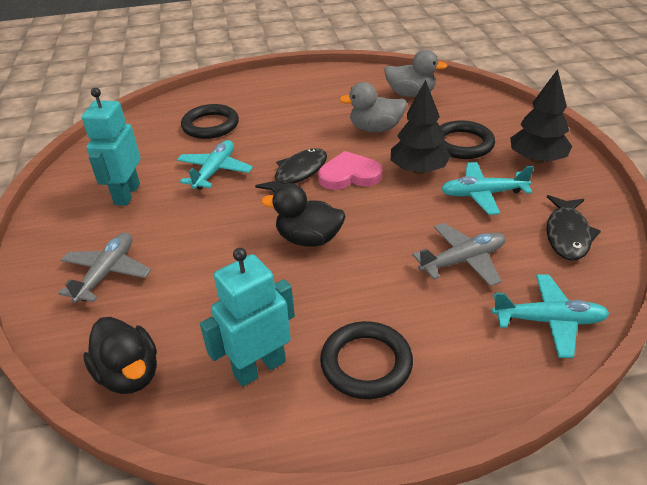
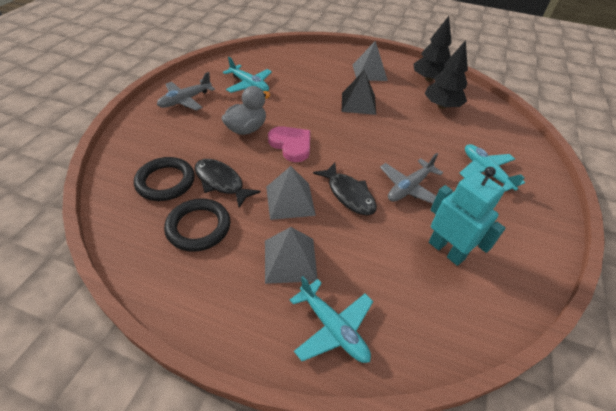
black duck: [83,317,157,394] [261,183,346,247] = 2 -> none = 0
black pyramid: none = 0 -> [342,70,376,115] = 1
black ring: [181,104,239,139] [320,321,413,399] [440,120,495,159] = 3 -> [134,157,195,201] [164,198,230,252] = 2
grey duck: [339,82,407,132] [384,49,447,97] = 2 -> [221,86,270,135] = 1
grey pyramid: none = 0 -> [265,227,318,284] [266,166,316,220] [353,41,388,81] = 3
turquoise robot: [82,88,141,206] [200,248,295,387] = 2 -> [429,167,505,266] = 1

